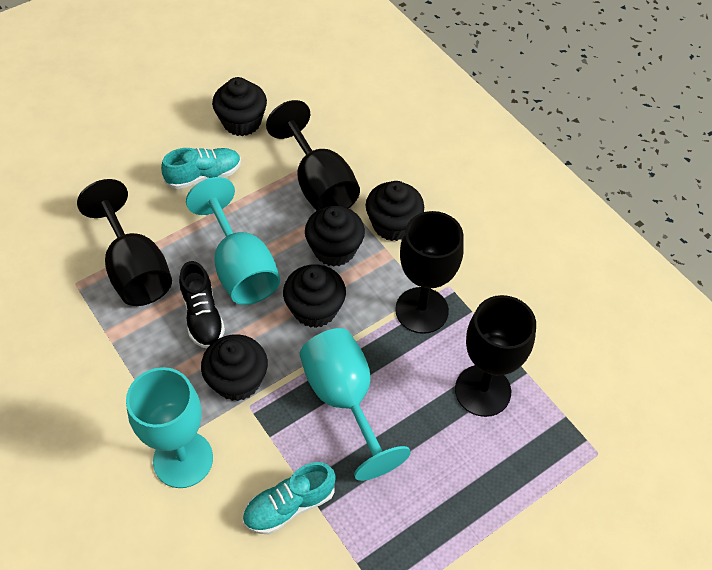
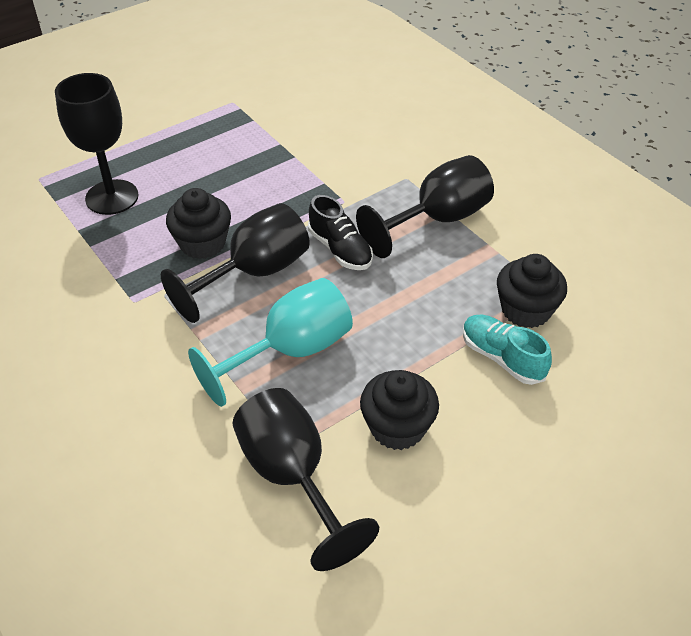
black cupcake: [201,334,268,401] [212,77,267,136] [283,264,346,328] [305,206,365,267] [366,181,424,241] = 5 -> [166,188,231,259] [360,370,439,450] [497,254,567,328] = 3
turquoise goblet: [126,367,213,488] [186,177,280,305] [300,328,411,481] = 3 -> [188,278,353,407] = 1
turquoise shoe: [161,148,241,189] [243,462,336,534] = 2 -> [463,315,552,385] = 1

